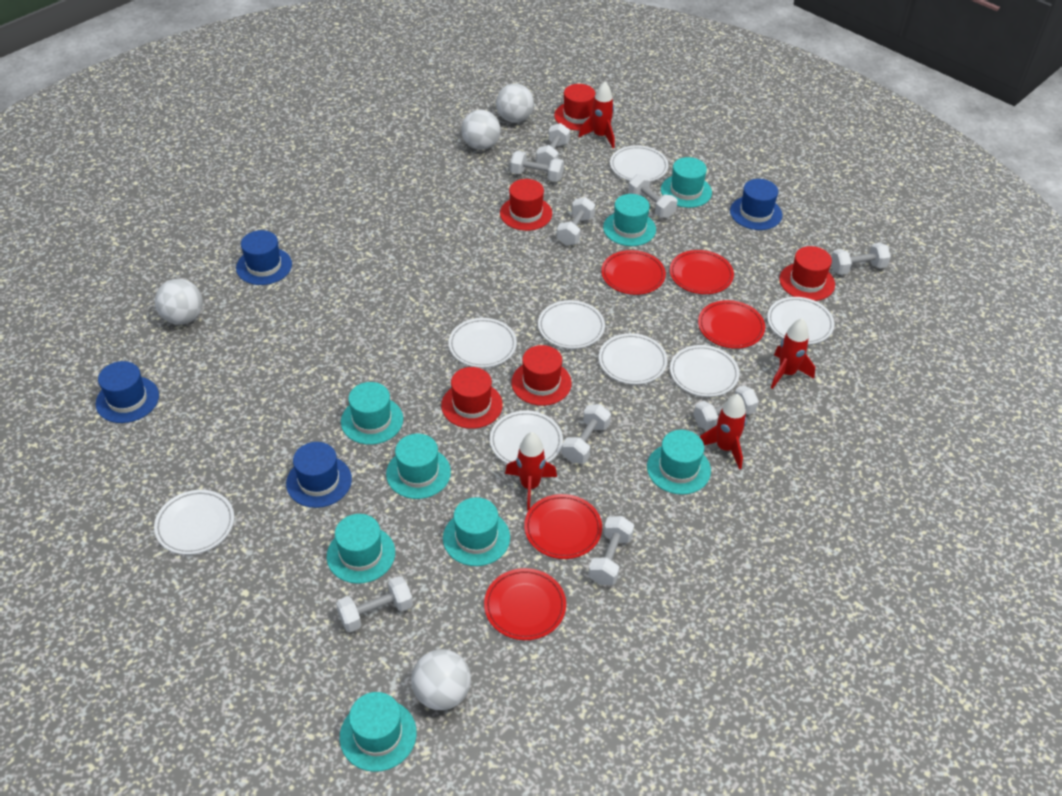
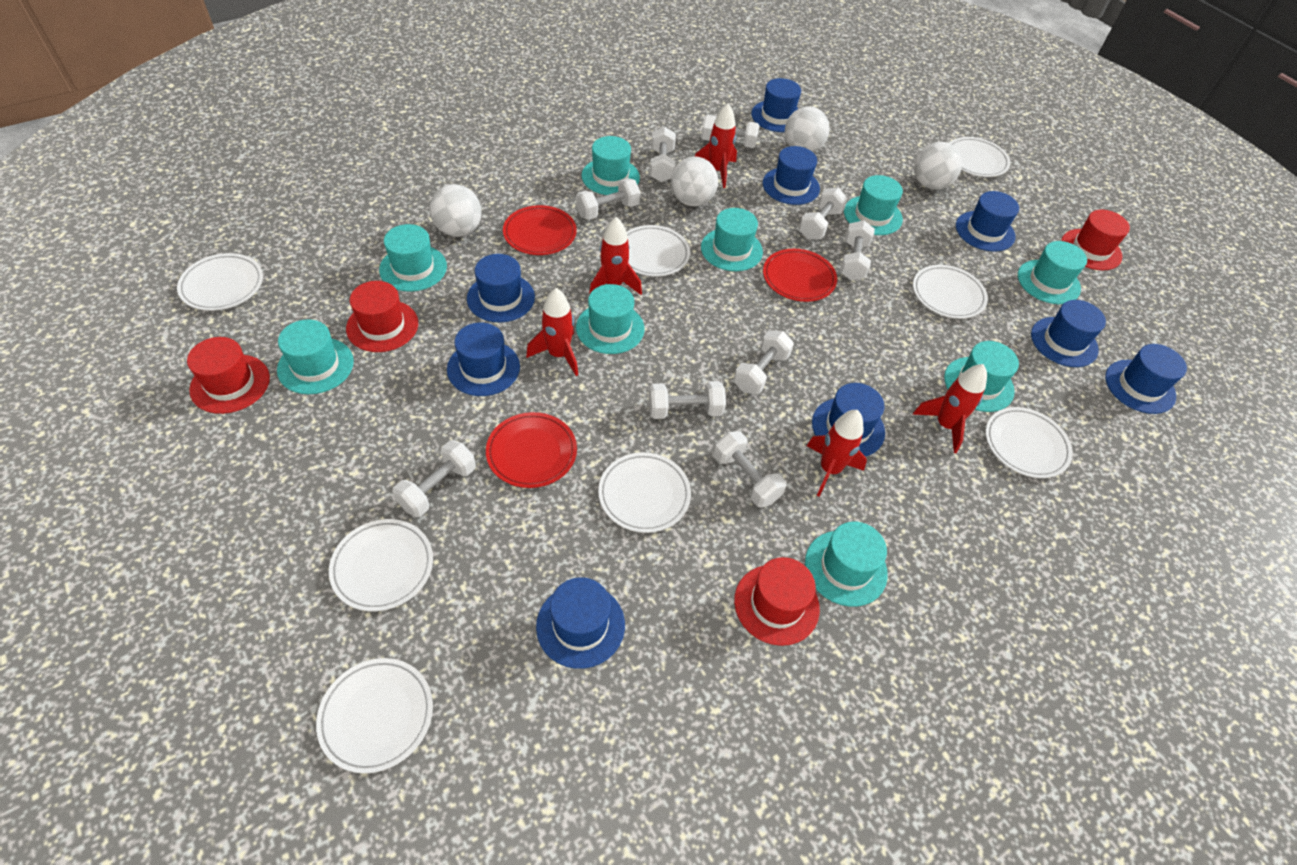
blue hat: [96,361,159,423] [236,230,292,285] [286,442,352,508] [730,179,782,230] = 4 -> [447,323,520,396] [467,254,535,323] [536,577,625,669] [751,78,801,132] [763,146,820,205] [812,383,885,457] [956,191,1019,252] [1031,300,1106,367] [1105,344,1187,414] = 9
red hat: [441,367,503,429] [500,179,552,231] [511,345,572,406] [554,84,595,131] [779,246,835,301] = 5 -> [187,337,270,414] [346,281,418,352] [734,557,820,646] [1061,210,1130,270] = 4
red plate: [484,568,566,640] [524,494,602,559] [601,250,666,295] [670,250,734,294] [698,300,765,349] = 5 -> [486,412,577,488] [503,205,577,255] [763,249,837,302] = 3
red rocket: [505,432,557,510] [578,82,615,148] [700,394,747,470] [771,318,815,389] = 4 -> [526,288,578,376] [589,217,642,295] [695,103,737,188] [807,410,867,497] [913,364,987,453] = 5
turquoise hat: [327,514,395,584] [340,692,417,772] [341,382,403,445] [386,434,451,499] [443,497,510,566] [603,194,656,246] [647,430,711,495] [661,157,712,208] = 8 -> [277,319,354,394] [379,224,447,292] [576,284,645,354] [581,136,640,195] [701,208,763,271] [805,522,888,607] [844,175,903,235] [944,341,1019,412] [1018,241,1087,304] = 9

